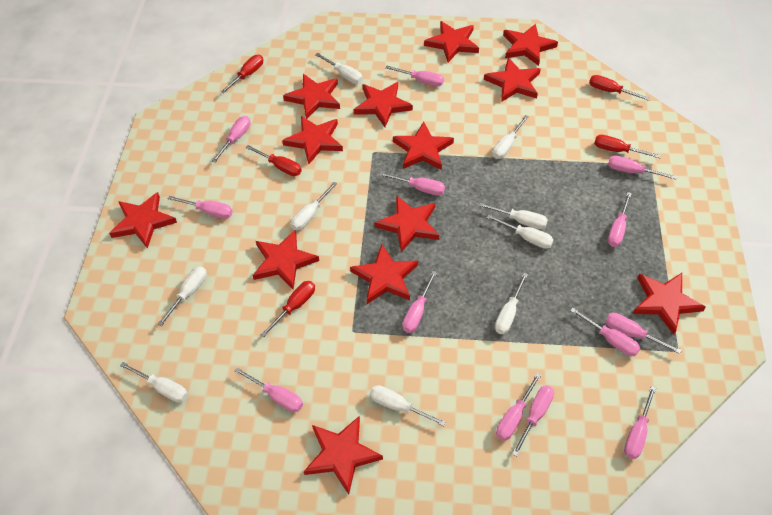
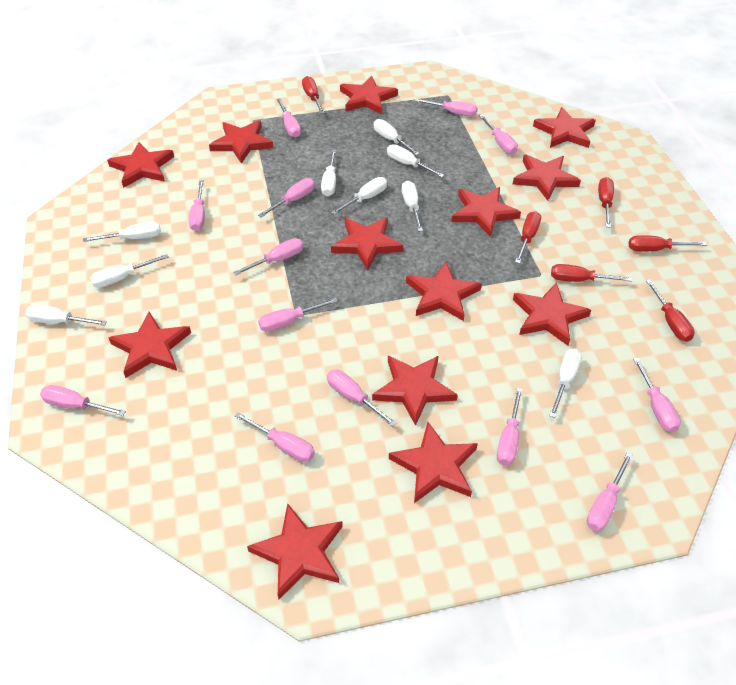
red screwdriver: [221,55,263,94] [245,145,302,176] [261,281,315,337] [589,75,651,101] [594,135,661,158] = 5 -> [302,76,324,114] [515,211,541,264] [551,264,632,282] [598,177,614,228] [629,235,707,251] [646,279,695,342] = 6

